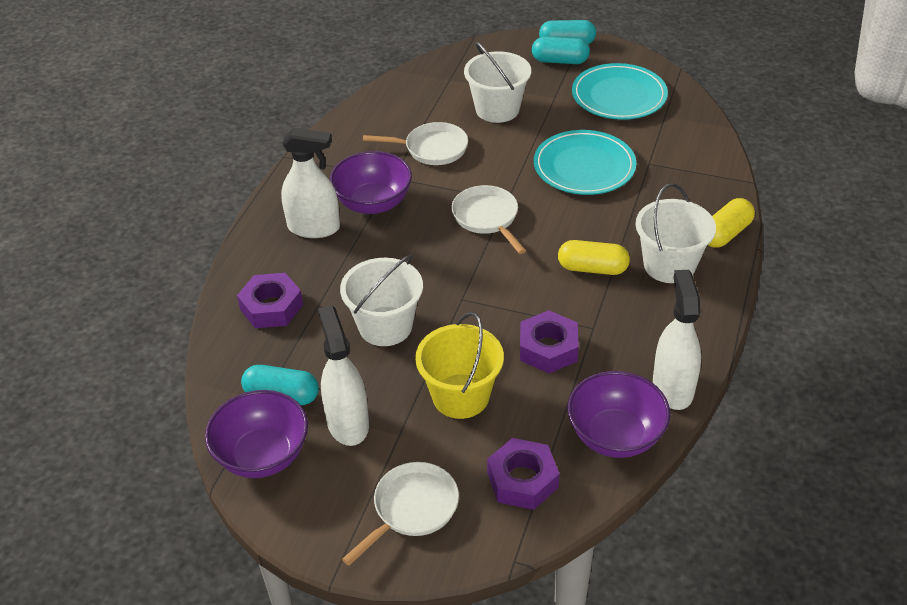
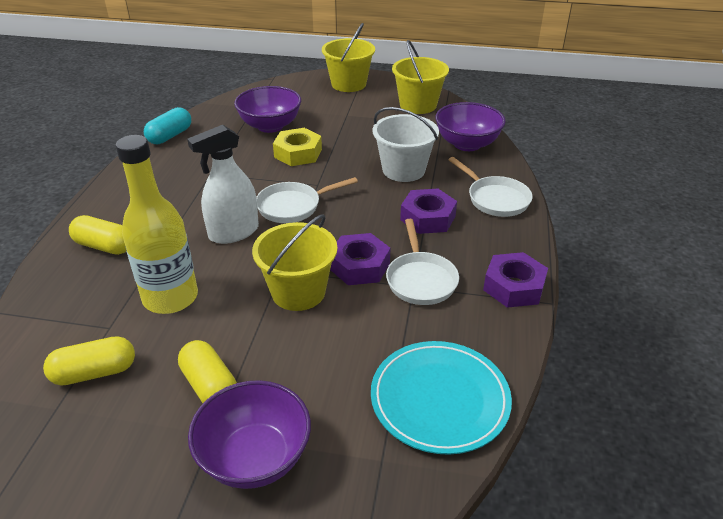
turquoise capsule: [241,365,319,405] [532,36,590,64] [539,20,596,44] = 3 -> [144,107,191,144] = 1
turquoise plate: [534,130,636,195] [572,63,668,120] = 2 -> [371,341,512,455] = 1
white bucket: [340,255,423,346] [464,42,531,123] [635,183,716,283] = 3 -> [372,107,439,182] = 1
white spray bottle: [281,128,340,238] [318,305,369,446] [653,270,701,410] = 3 -> [187,125,259,244] = 1
yellow bottle: none = 0 -> [116,135,198,314] = 1
yellow bucket: [415,312,504,419] = 1 -> [252,214,338,311] [322,23,375,92] [392,40,449,114] = 3
yellow capsule: [558,240,630,275] [708,198,755,248] = 2 -> [43,336,135,385] [69,215,126,255] [178,340,237,403] = 3
yellow nut: none = 0 -> [273,128,322,166] = 1

